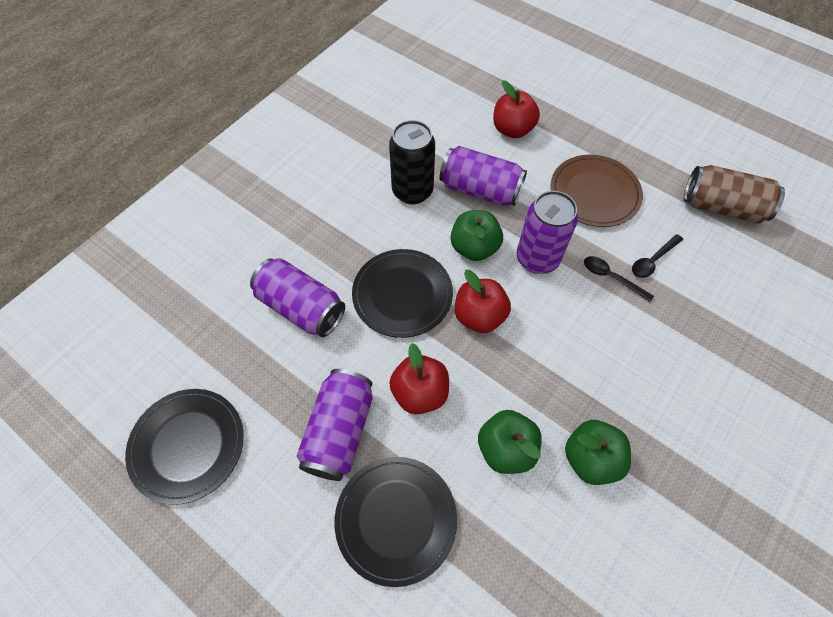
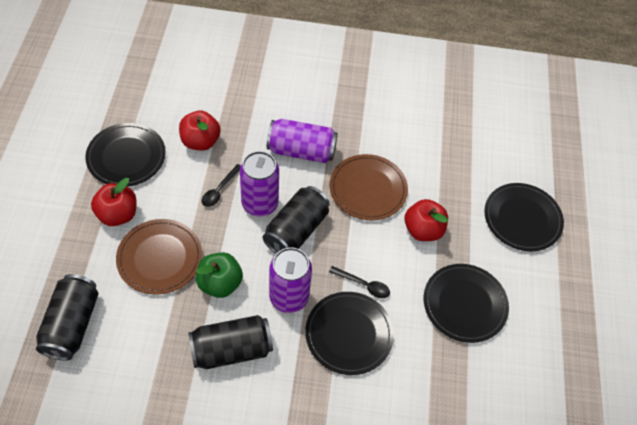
black can: [389,120,435,204] = 1 -> [36,274,98,361] [188,315,273,369] [263,186,330,254] = 3
black plate: [125,389,244,505] [335,457,457,587] [352,249,453,338] = 3 -> [85,123,166,187] [305,292,394,375] [424,264,509,343] [484,183,564,251] = 4
brown can: [684,165,785,223] = 1 -> none = 0
brown plate: [551,155,643,227] = 1 -> [116,219,202,295] [330,154,408,220] = 2
green apple: [450,210,503,261] [478,410,542,474] [565,420,631,485] = 3 -> [196,252,243,298] = 1
purple can: [250,258,345,337] [297,369,373,481] [440,146,527,206] [517,191,578,274] = 4 -> [240,151,279,217] [267,119,338,163] [269,247,312,313] = 3

